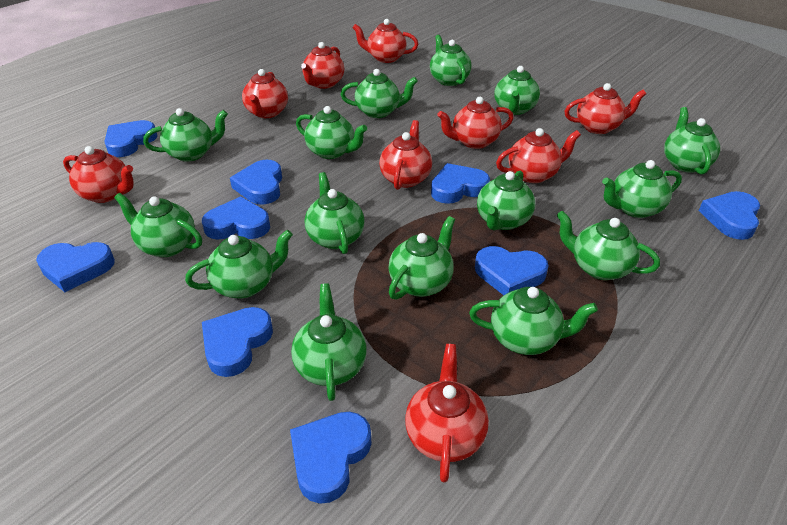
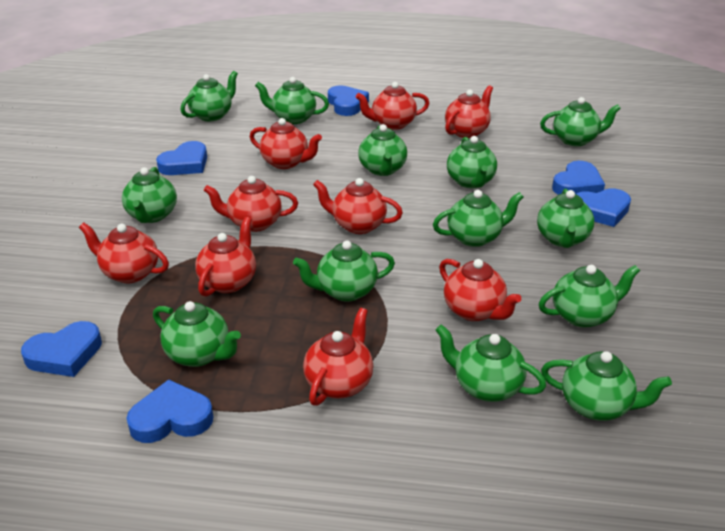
blue heart: [36,242,115,292] [104,120,158,157] [202,196,270,239] [202,307,273,377] [230,160,282,205] [290,412,371,504] [431,163,490,204] [475,246,549,295] [699,191,760,240] = 9 -> [21,321,102,377] [127,379,214,443] [156,141,207,175] [328,85,369,116] [552,161,605,195] [576,189,631,227] = 6
green teapot: [114,193,202,257] [143,108,228,162] [185,230,293,299] [291,283,367,401] [296,106,367,159] [304,172,365,254] [340,69,418,118] [389,216,455,300] [430,35,472,86] [469,287,598,355] [477,171,535,230] [494,66,540,115] [556,211,660,280] [602,160,682,218] [664,107,720,175] = 15 -> [122,167,177,223] [153,301,241,367] [181,71,238,122] [255,77,329,124] [293,240,395,302] [358,124,407,176] [433,190,523,247] [436,324,546,402] [447,136,497,188] [537,189,594,248] [539,265,640,328] [540,97,621,146] [541,351,672,421] = 13

